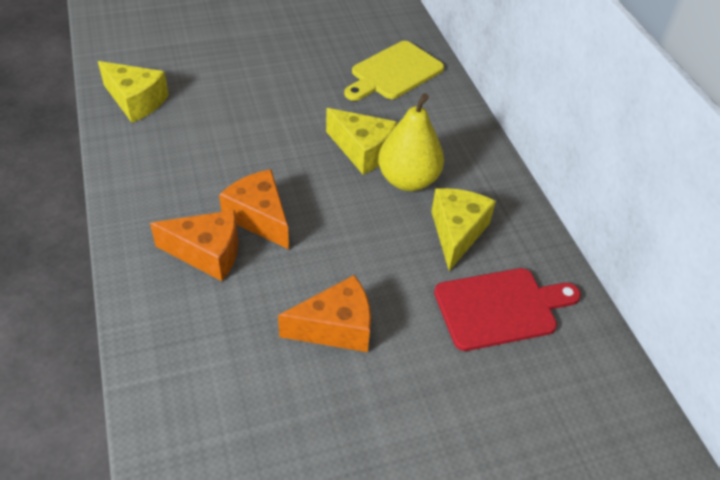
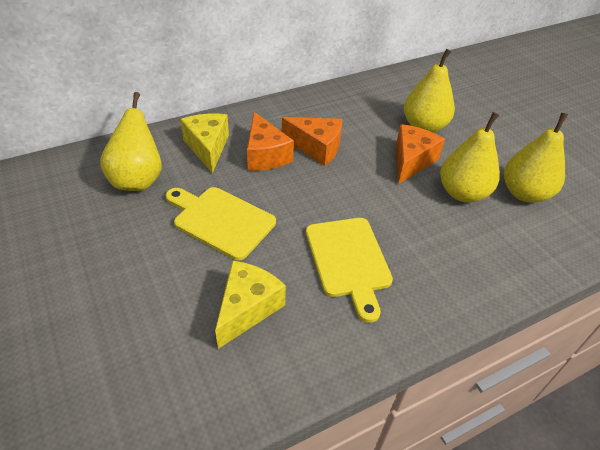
red cutting board: [434,268,581,351] = 1 -> none = 0
yellow cheese: [98,61,169,123] [326,108,397,174] [431,188,496,271] = 3 -> [180,114,229,173] [215,260,286,349] = 2
yellow cutting board: [344,41,444,101] = 1 -> [165,187,276,260] [306,218,393,323] = 2
yellow pear: [378,93,444,191] = 1 -> [100,92,162,191] [404,49,455,133] [440,112,500,202] [504,112,568,203] = 4

